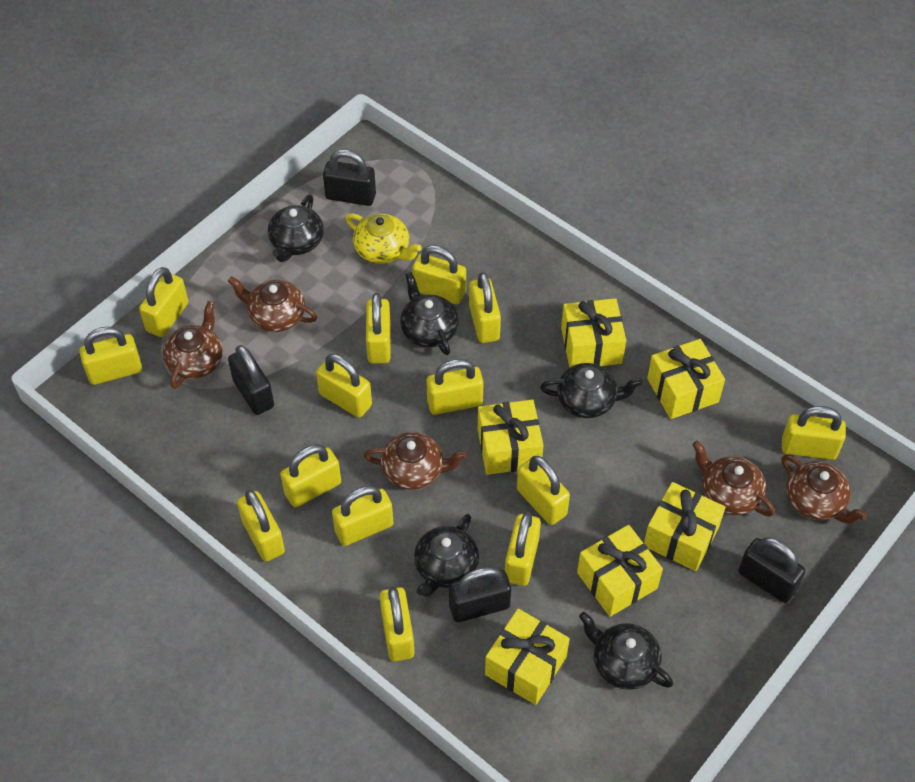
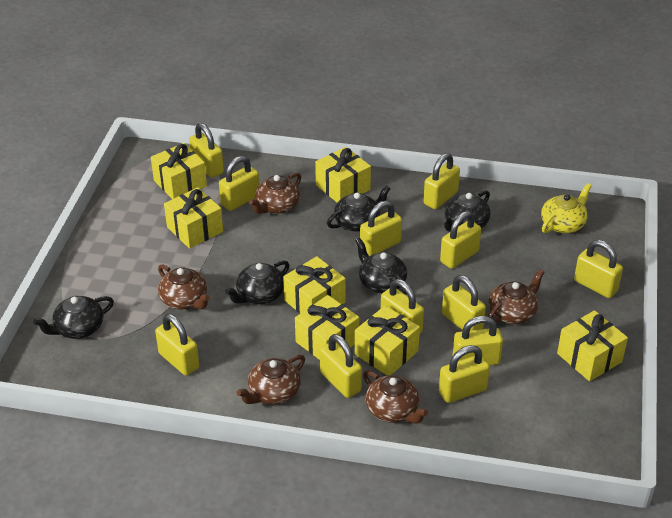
black padlock: [228,345,274,415] [323,149,376,206] [449,567,511,622] [738,537,805,603] = 4 -> none = 0
yellow gift: [478,399,543,475] [485,609,570,705] [561,298,626,368] [577,525,663,617] [644,482,725,571] [647,339,725,419] = 6 -> [151,143,207,199] [164,187,223,249] [283,256,346,313] [295,295,359,360] [315,147,371,203] [355,306,420,376] [557,310,628,382] = 7
yellow padlock: [79,327,142,385] [139,267,188,337] [237,490,285,562] [280,444,341,507] [316,354,372,418] [332,486,393,546] [366,293,391,364] [380,587,414,661] [412,245,466,305] [426,359,484,415] [469,272,501,343] [505,512,541,586] [517,456,570,525] [782,406,846,460] = 14 -> [155,314,199,376] [189,123,224,178] [219,156,259,211] [320,334,362,398] [360,201,402,256] [381,279,424,334] [424,153,460,209] [439,345,490,403] [440,211,481,269] [442,275,486,331] [453,316,503,365] [574,240,623,298] = 12

